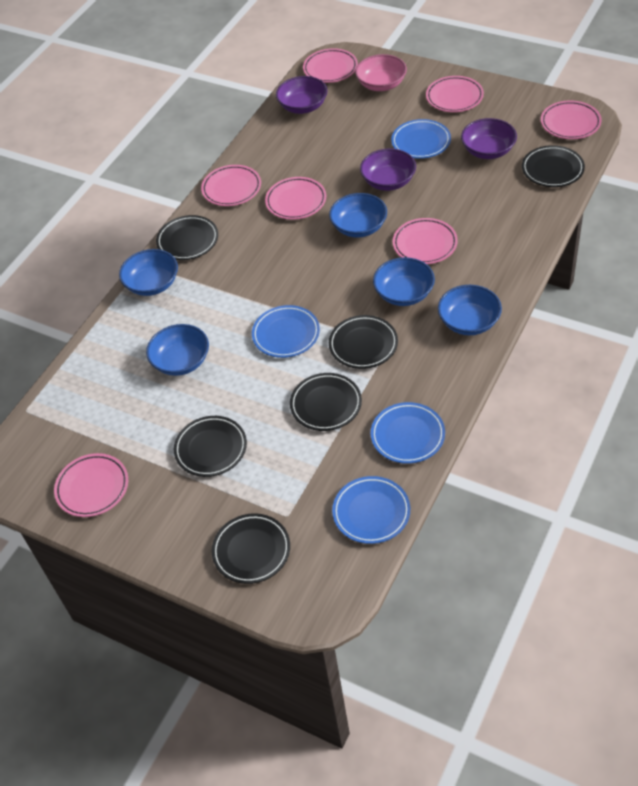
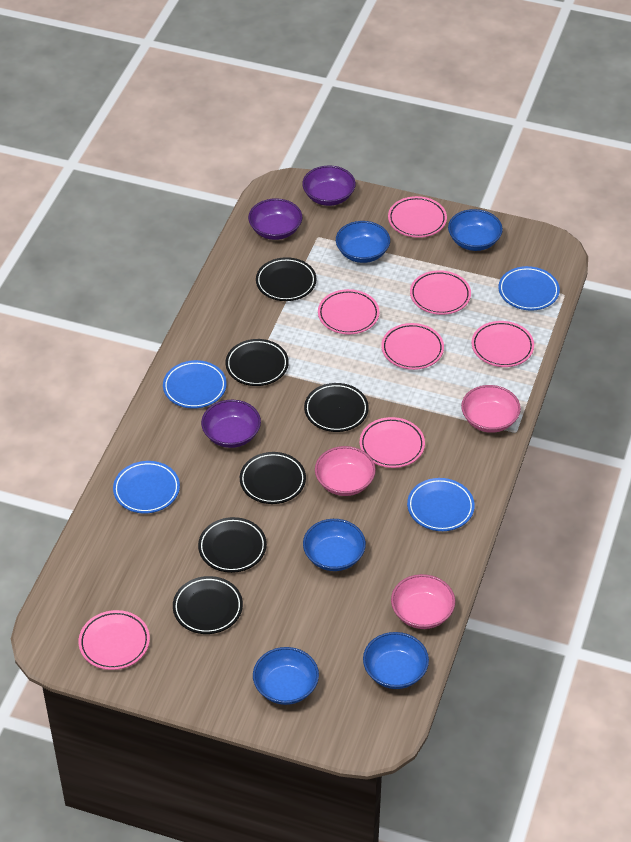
pink bowl: [355,54,407,91] = 1 -> [315,446,376,496] [391,574,455,629] [461,385,521,433] = 3

